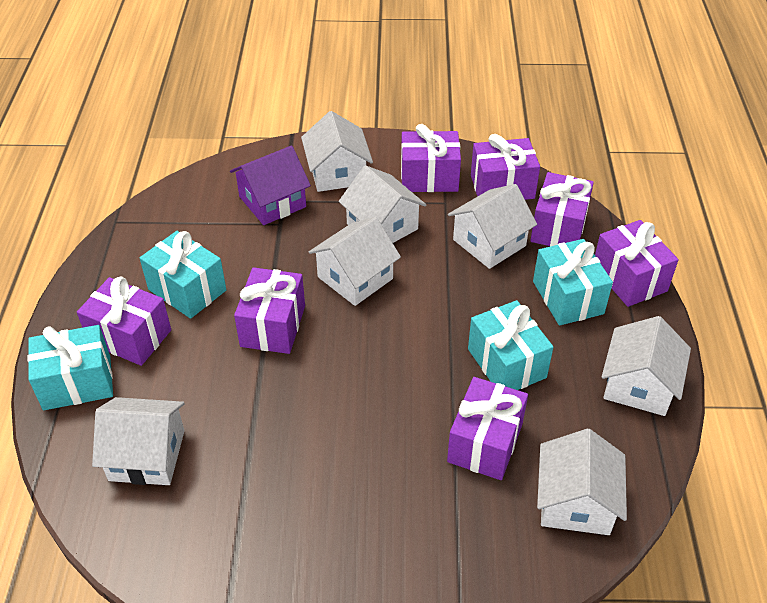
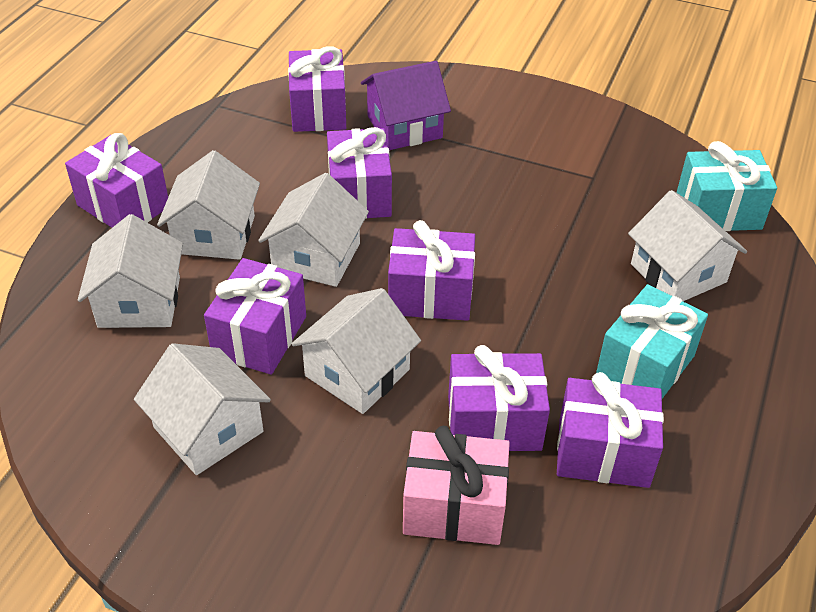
pink gift: none = 0 -> [403,426,510,545] = 1
turquoise gift: [27,325,113,410] [140,231,226,319] [468,300,553,390] [533,239,613,326] = 4 -> [596,284,708,399] [676,141,777,231] = 2
white house: [92,397,185,485] [301,111,373,192] [309,217,401,306] [339,165,426,243] [448,184,537,269] [537,428,627,535] [602,316,691,416] = 7 -> [78,214,183,328] [134,343,271,475] [157,150,260,260] [258,173,369,287] [291,288,421,414] [628,190,747,301] = 6

